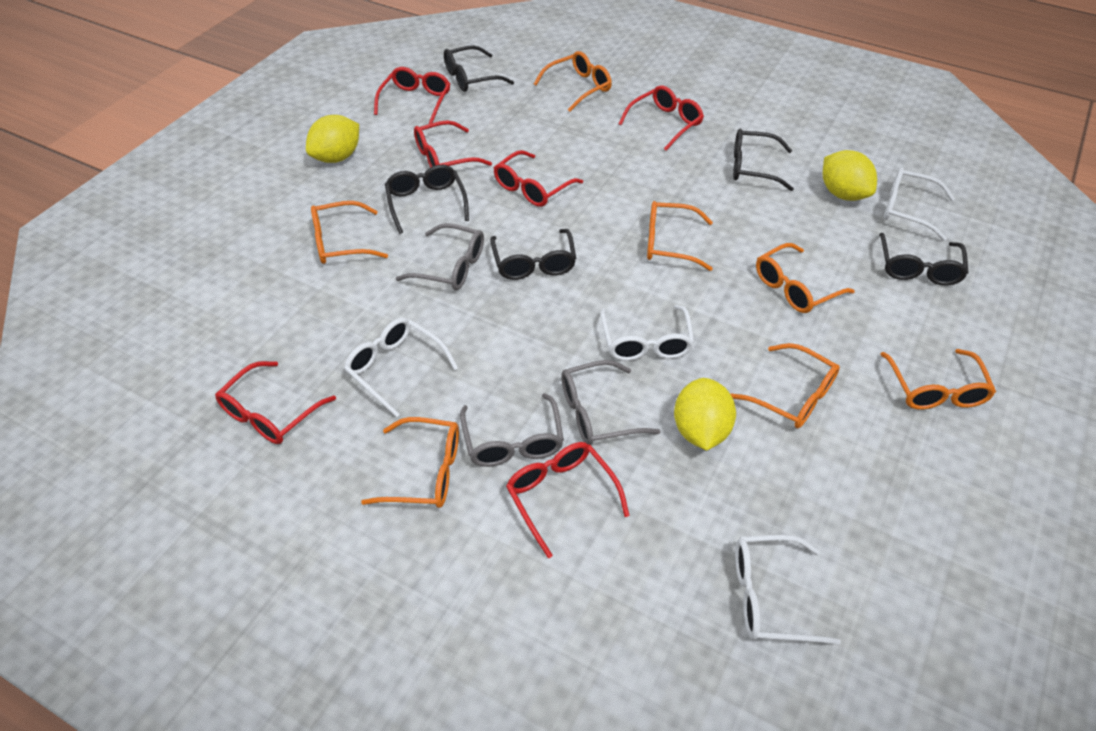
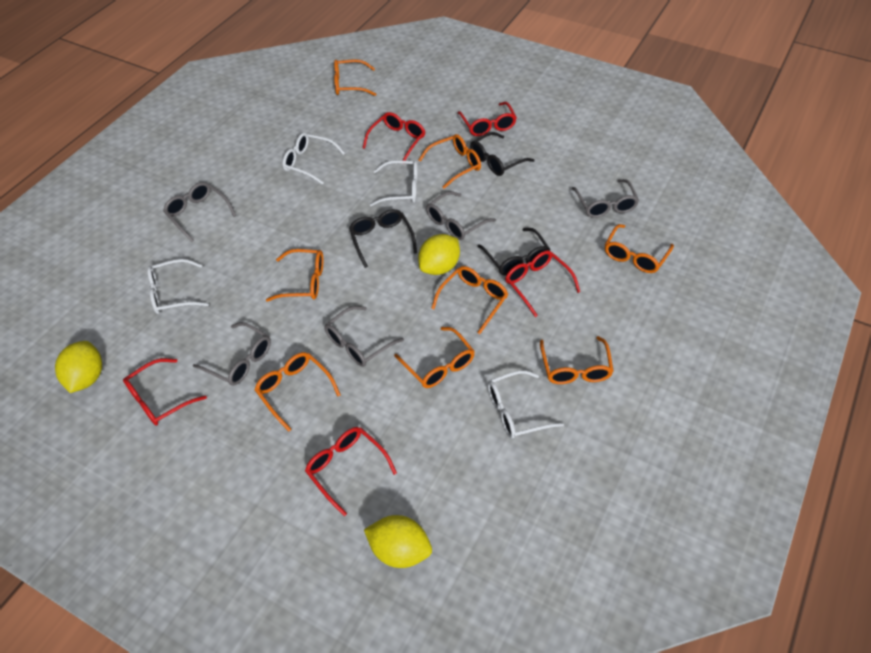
black glasses: [385,165,469,234] [444,45,514,92] [490,229,576,280] [733,129,794,191] [879,233,969,286] = 5 -> [349,209,417,268] [470,132,535,176] [478,228,551,276] = 3
grey glasses: [395,223,484,290] [460,393,564,467] [561,360,661,445] = 3 -> [163,182,236,242] [193,322,271,386] [324,306,404,367] [426,191,496,240] [571,179,639,218] = 5
orange glasses: [311,201,388,264] [361,417,459,508] [534,51,612,112] [647,201,713,271] [731,343,840,428] [756,243,855,313] [881,349,996,410] = 7 -> [254,352,341,431] [266,249,323,302] [334,59,376,96] [394,327,475,388] [419,134,481,189] [431,266,508,334] [540,336,614,384] [605,224,674,273] = 8
red glasses: [215,361,336,444] [374,67,450,124] [414,120,492,168] [494,150,583,207] [506,442,630,558] [619,86,704,151] = 6 -> [123,358,207,426] [305,427,397,516] [363,112,426,161] [458,102,517,136] [505,250,580,317] = 5

